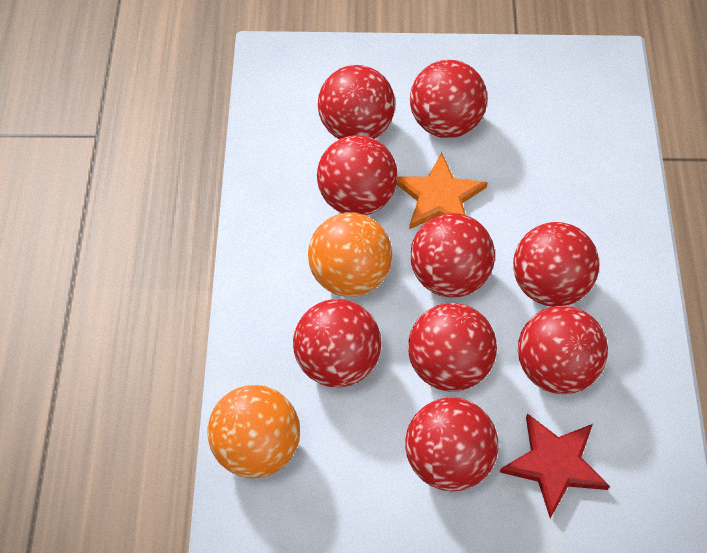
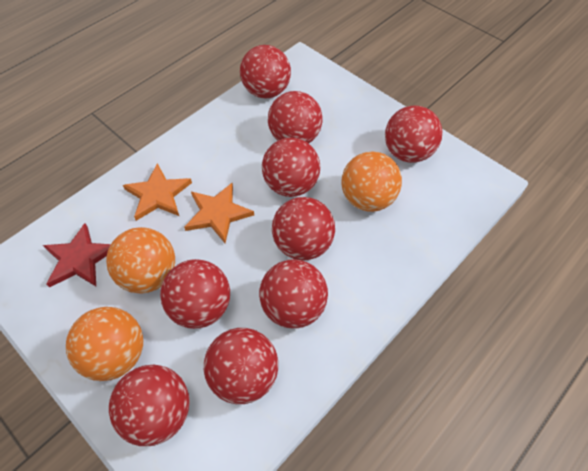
orange ball: [207,385,300,478] [308,213,392,297] = 2 -> [66,307,143,381] [106,227,175,294] [341,151,402,212] = 3
orange star: [396,153,488,229] = 1 -> [123,163,192,221] [184,183,254,243] = 2

